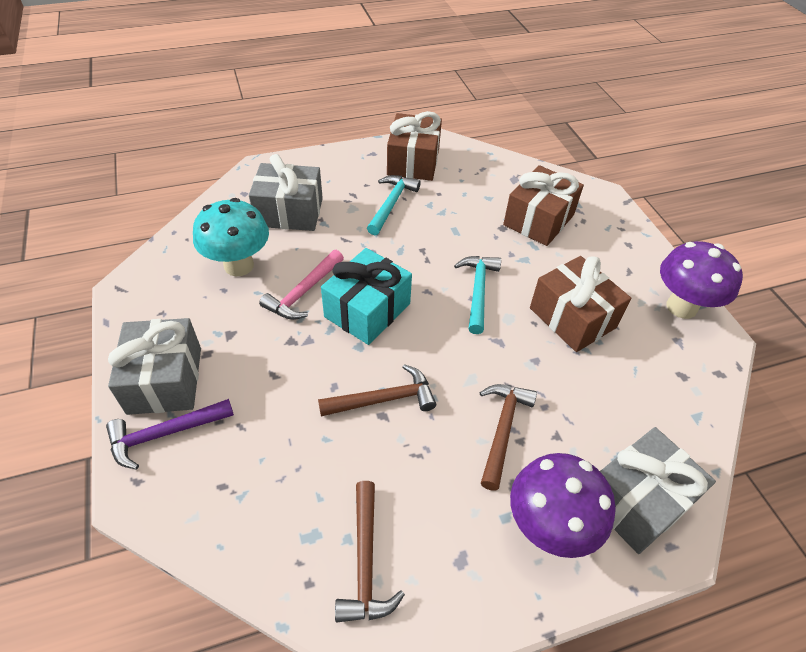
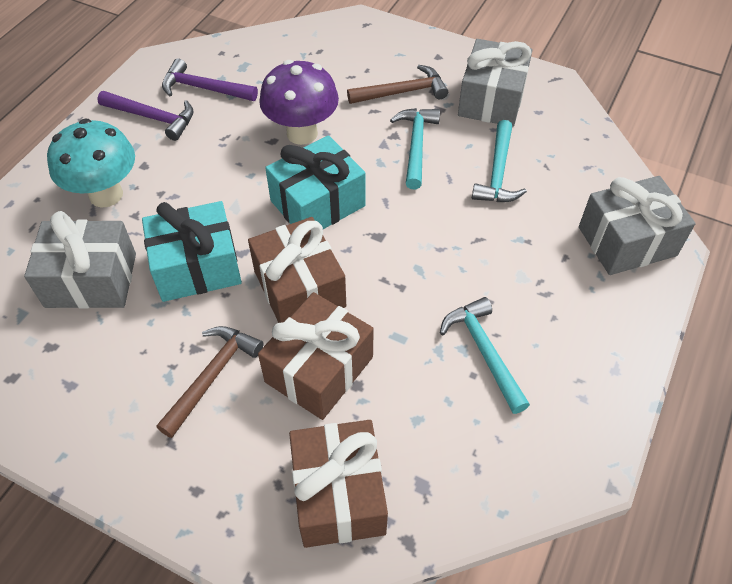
brown hammer: [318,364,436,416] [335,481,405,622] [480,384,537,490] = 3 -> [156,326,264,438] [347,65,448,104] = 2
pink hammer: [259,250,344,320] = 1 -> none = 0
purple hammer: [106,399,234,470] = 1 -> [97,91,194,141] [162,58,258,101] = 2
purple mushroom: [510,453,616,558] [660,241,743,319] = 2 -> [259,60,339,145] = 1
turquoise gift: [321,248,412,345] = 1 -> [142,201,242,302] [265,135,365,229] = 2
turquoise hammer: [367,175,421,235] [454,256,501,334] = 2 -> [390,108,440,189] [440,297,530,414] [472,120,527,202] = 3

